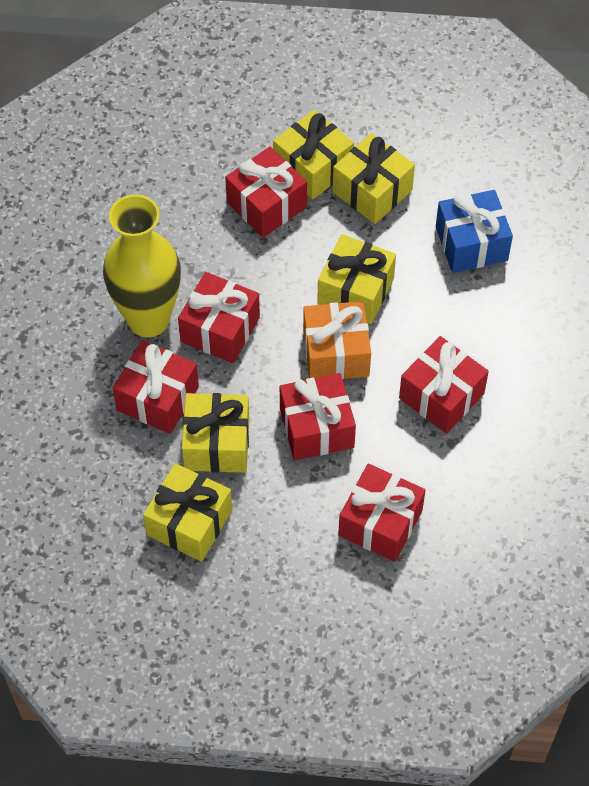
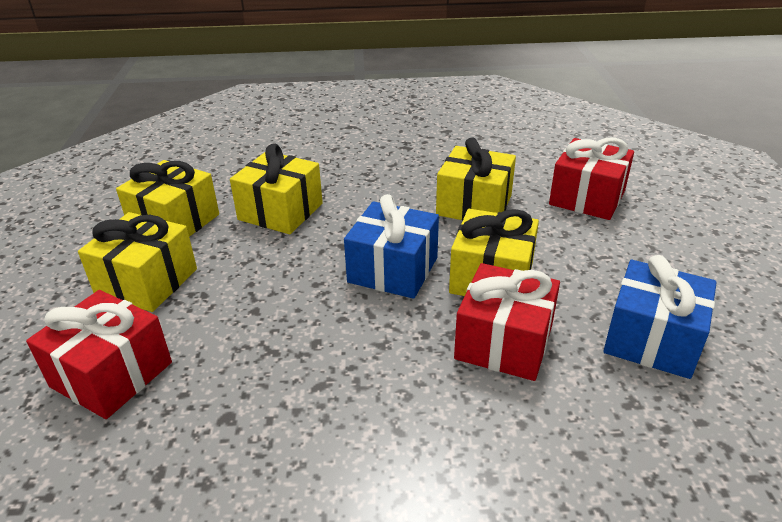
blue gift: [436,190,513,273] = 1 -> [344,194,439,299] [603,255,717,379] = 2
orange gift: [303,301,371,379] = 1 -> none = 0
red gift: [113,340,199,434] [178,272,260,363] [225,147,307,238] [280,373,356,460] [338,464,426,562] [399,336,489,433] = 6 -> [26,290,172,419] [454,263,560,381] [549,138,634,220] = 3
yellow vase: [103,194,181,337] = 1 -> none = 0

